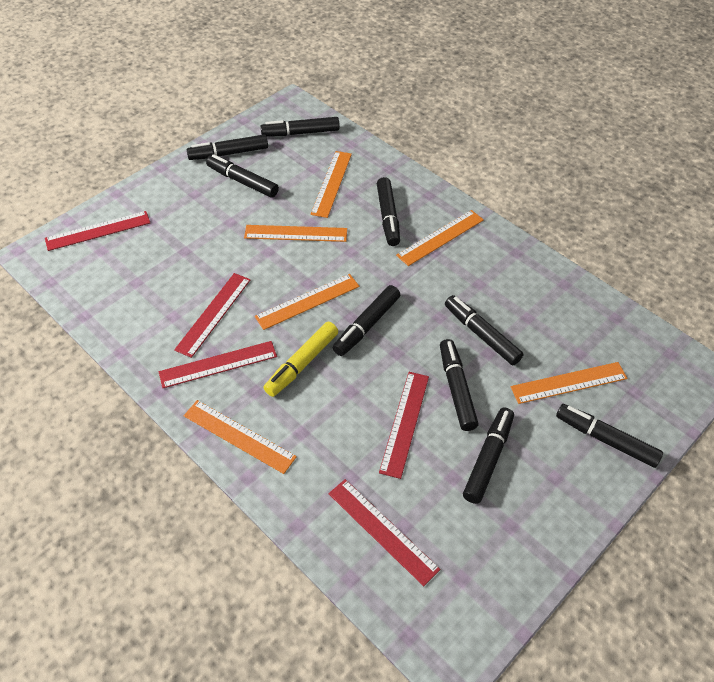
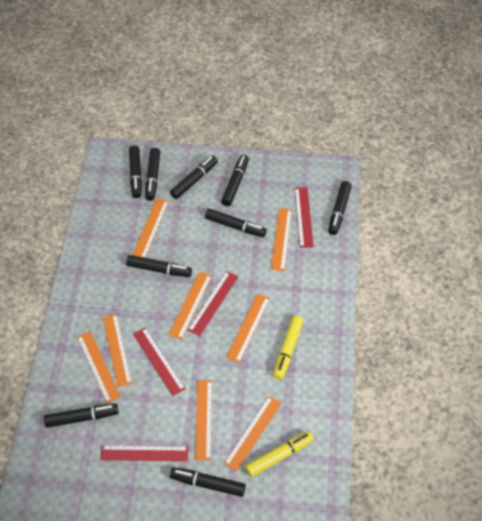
orange ruler: [184,400,297,474] [244,225,347,242] [255,274,359,330] [311,151,352,218] [396,210,484,266] [511,362,628,404] = 6 -> [77,332,121,403] [103,314,132,387] [132,198,169,258] [169,272,212,340] [195,381,212,460] [224,396,282,472] [226,294,270,363] [271,208,292,271] = 8
red ruler: [45,211,150,251] [159,341,277,388] [174,273,251,358] [329,479,440,586] [379,372,429,479] = 5 -> [100,445,188,461] [133,327,185,396] [188,271,238,336] [295,188,314,248] = 4
yellow marker: [264,322,338,397] = 1 -> [245,431,314,477] [273,316,303,380] = 2

